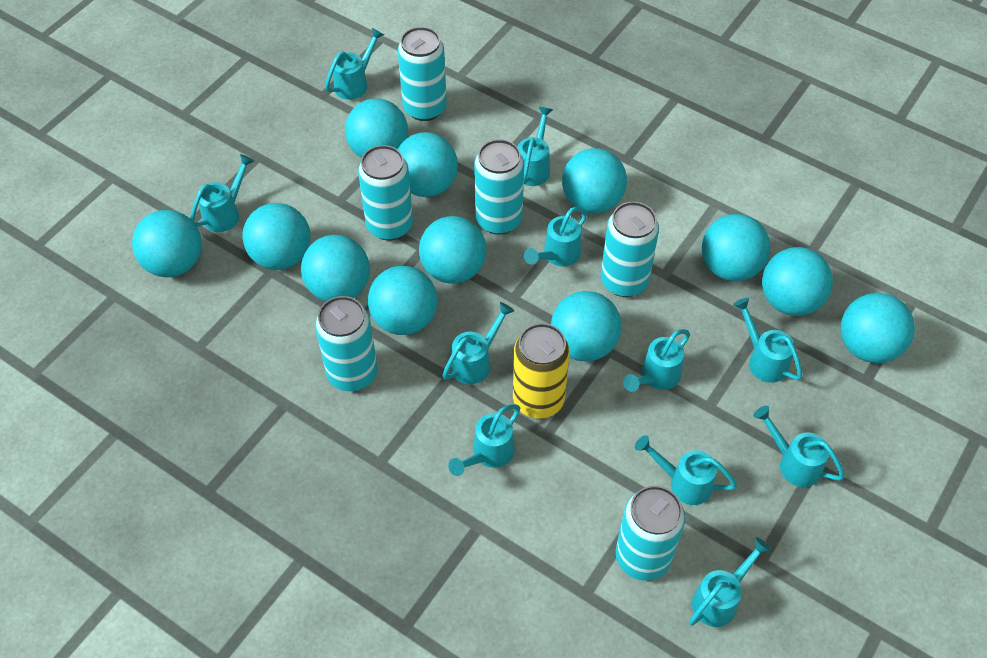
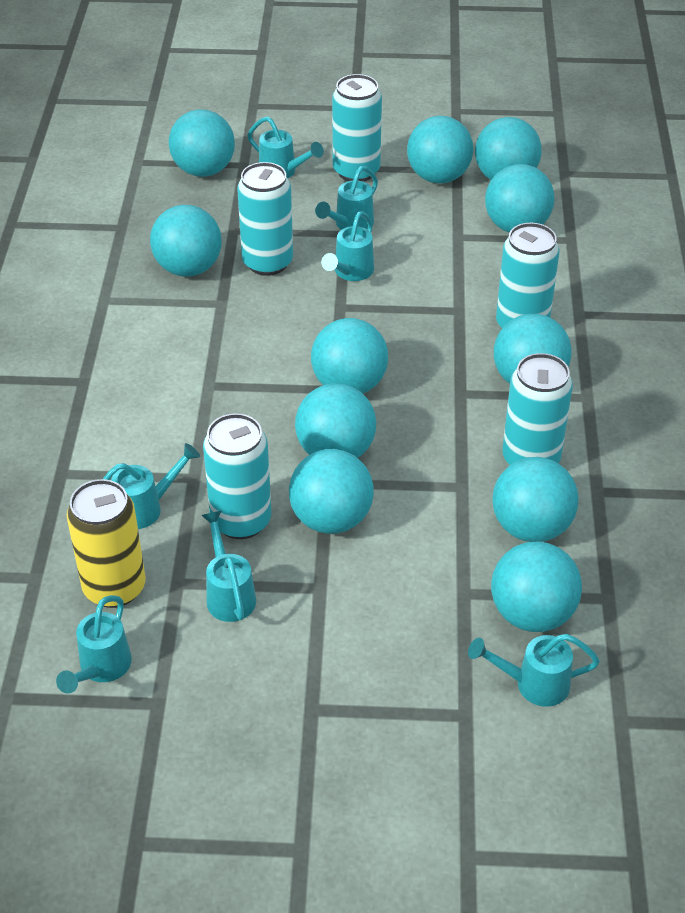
turquoise ball: [132,210,202,277] [242,203,311,270] [301,235,370,301] [345,99,408,158] [368,266,437,335] [398,132,458,197] [419,216,486,284] [551,291,621,362] [562,148,627,213] [702,214,770,281] [762,247,833,316] [841,293,915,363] = 12 -> [150,205,222,277] [169,109,235,177] [289,449,374,534] [295,383,376,458] [311,318,388,394] [407,116,473,184] [475,117,542,180] [485,164,554,233] [491,541,582,632] [492,457,579,542] [494,314,572,384] = 11
turquoise can: [315,296,378,391] [358,145,413,241] [398,27,447,121] [474,139,524,235] [601,202,659,297] [616,486,685,581] = 6 -> [203,413,272,539] [237,162,293,276] [332,74,382,182] [496,223,560,328] [502,353,573,465] = 5
turquoise watering can: [190,154,254,232] [325,28,384,100] [442,302,514,384] [448,404,520,476] [518,106,553,186] [524,207,587,266] [623,329,690,392] [635,435,737,505] [689,537,772,627] [733,298,803,383] [753,406,845,487] = 11 -> [56,595,132,694] [103,443,200,529] [201,511,256,622] [247,116,324,178] [315,166,378,230] [321,211,374,281] [468,634,600,707] = 7

